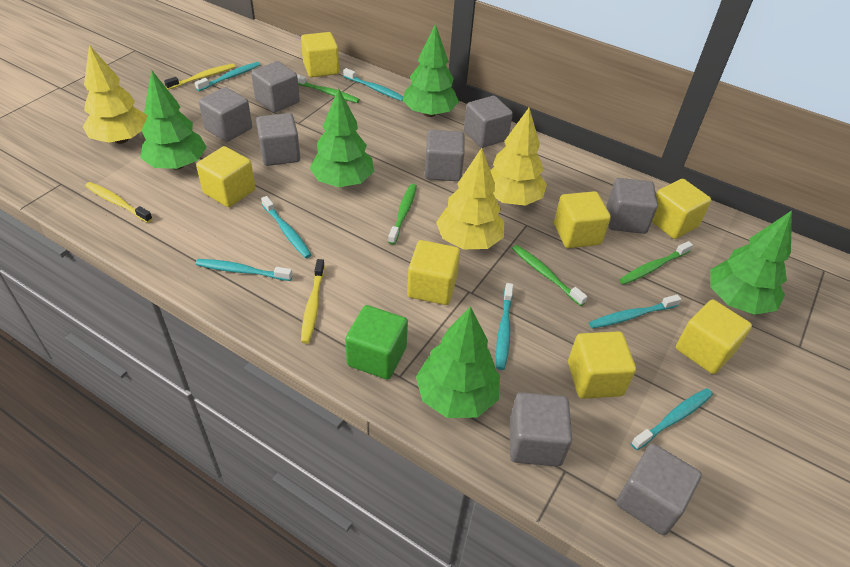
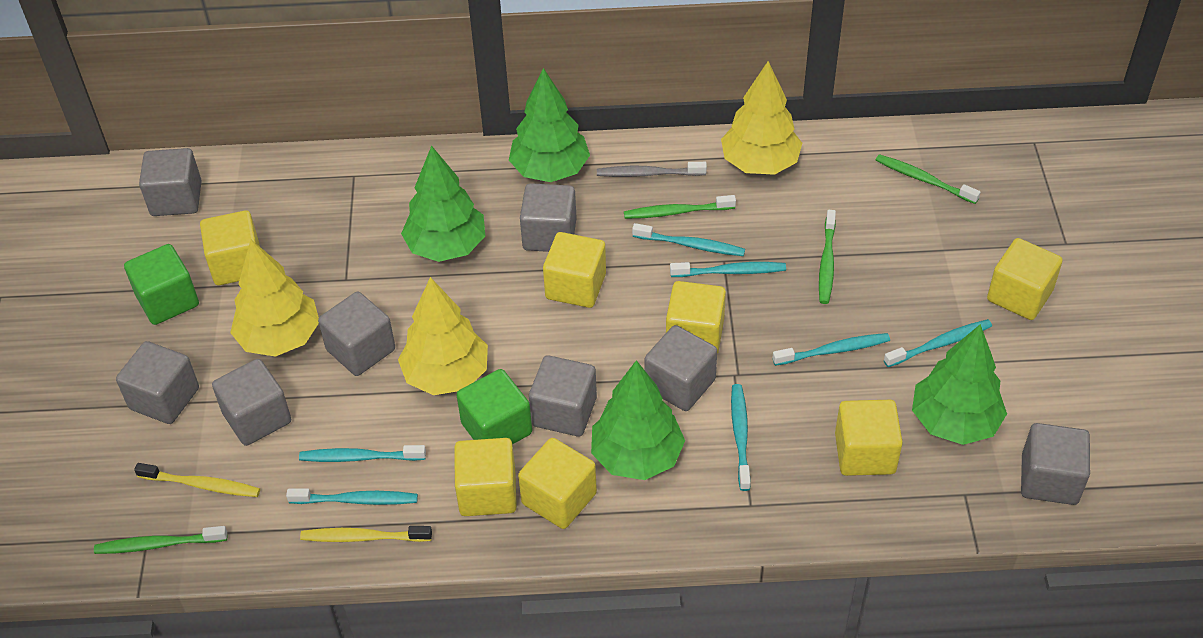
green cube: [345,305,408,379] = 1 -> [124,244,199,325] [457,369,532,444] = 2
green tree: [140,70,207,169] [310,88,374,187] [402,24,459,117] [416,306,500,418] [710,210,792,315] = 5 -> [401,145,485,262] [509,68,590,182] [591,360,685,480] [912,324,1007,445] = 4
grey toothbrush: none = 0 -> [597,162,707,177] = 1
yellow toothbrush: [85,182,153,223] [164,64,236,90] [301,259,325,344] = 3 -> [134,463,260,497] [300,526,432,542] = 2

